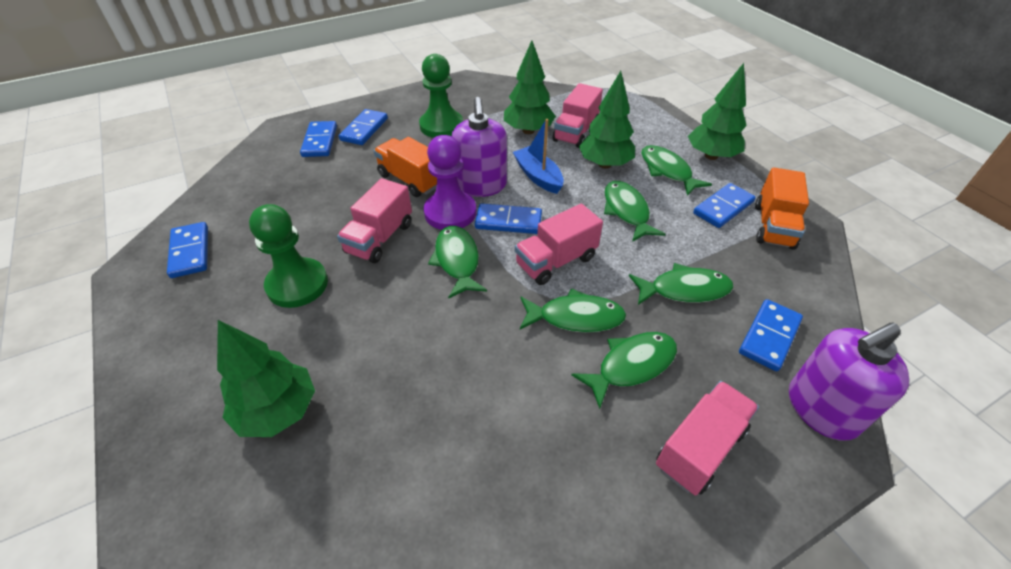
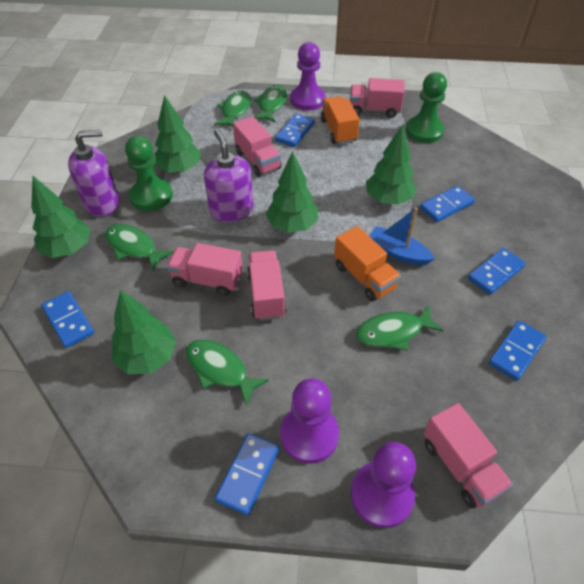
green fish: [428,226,487,298] [520,288,626,333] [571,332,677,409] [604,181,665,242] [629,263,733,305] [641,145,712,196] = 6 -> [105,224,174,270] [186,340,269,406] [214,91,251,127] [254,85,287,122] [356,305,444,351] = 5
green tree: [217,320,315,437] [504,40,556,134] [579,71,635,169] [688,63,747,160] = 4 -> [31,176,90,258] [111,290,176,374] [155,95,201,173] [266,152,318,233] [366,125,417,205] = 5
pink truck: [337,178,412,263] [515,204,603,285] [553,83,603,148] [656,381,759,495] = 4 -> [167,243,243,296] [233,116,281,177] [247,250,287,321] [350,78,405,118] [424,403,513,509] = 5
purple pawn: [424,135,476,230] = 1 -> [280,378,339,464] [290,42,325,111] [351,442,416,528] = 3

